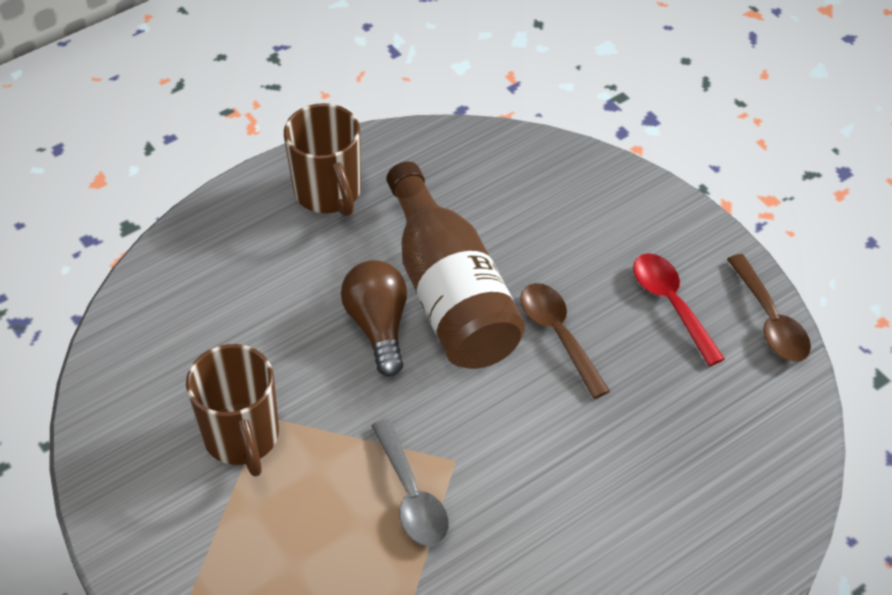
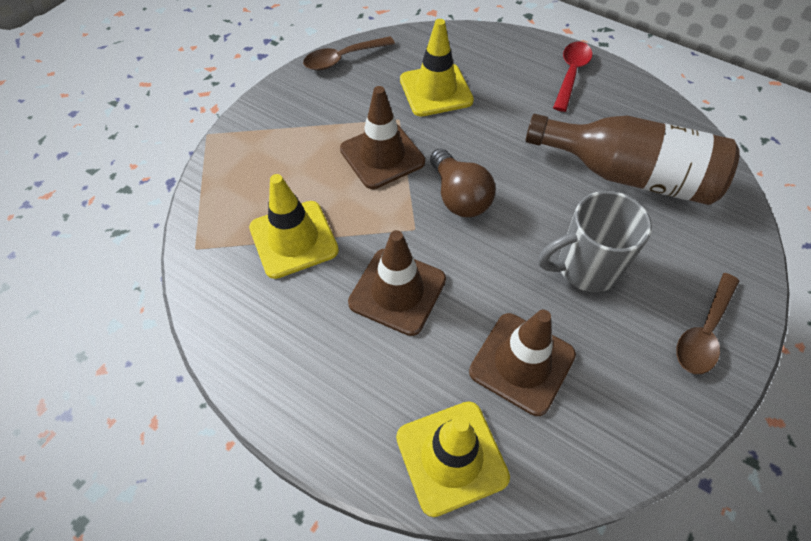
brown mug: [186,344,279,477] [284,103,361,217] = 2 -> none = 0
brown traffic cone: none = 0 -> [340,86,425,189] [348,230,446,336] [469,310,576,416] = 3
grey mug: none = 0 -> [538,191,652,292] = 1
grey spoon: [371,419,449,547] = 1 -> none = 0
yellow traffic cone: none = 0 -> [249,174,339,279] [396,401,510,517] [400,19,474,117] = 3

